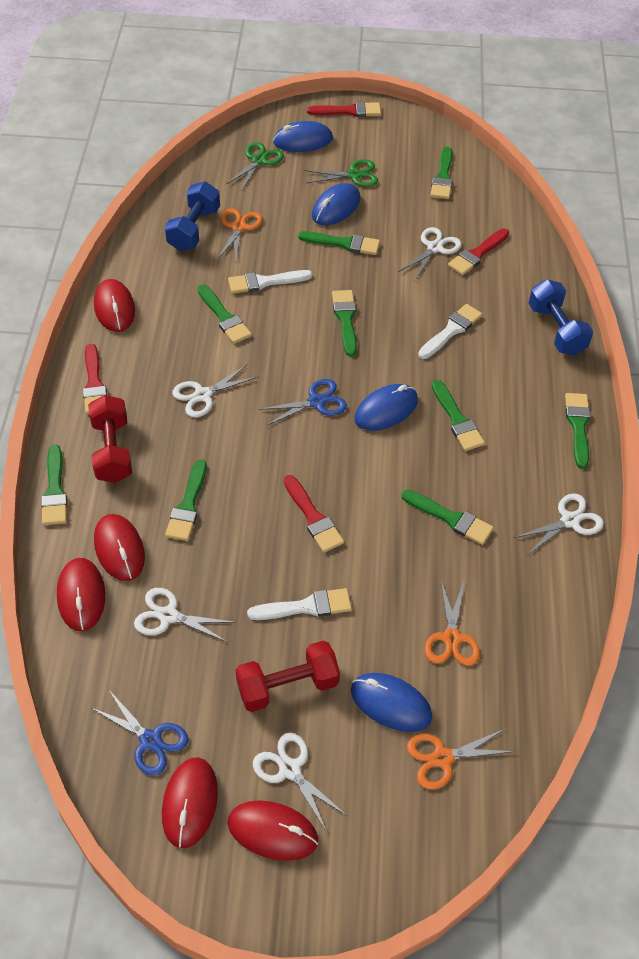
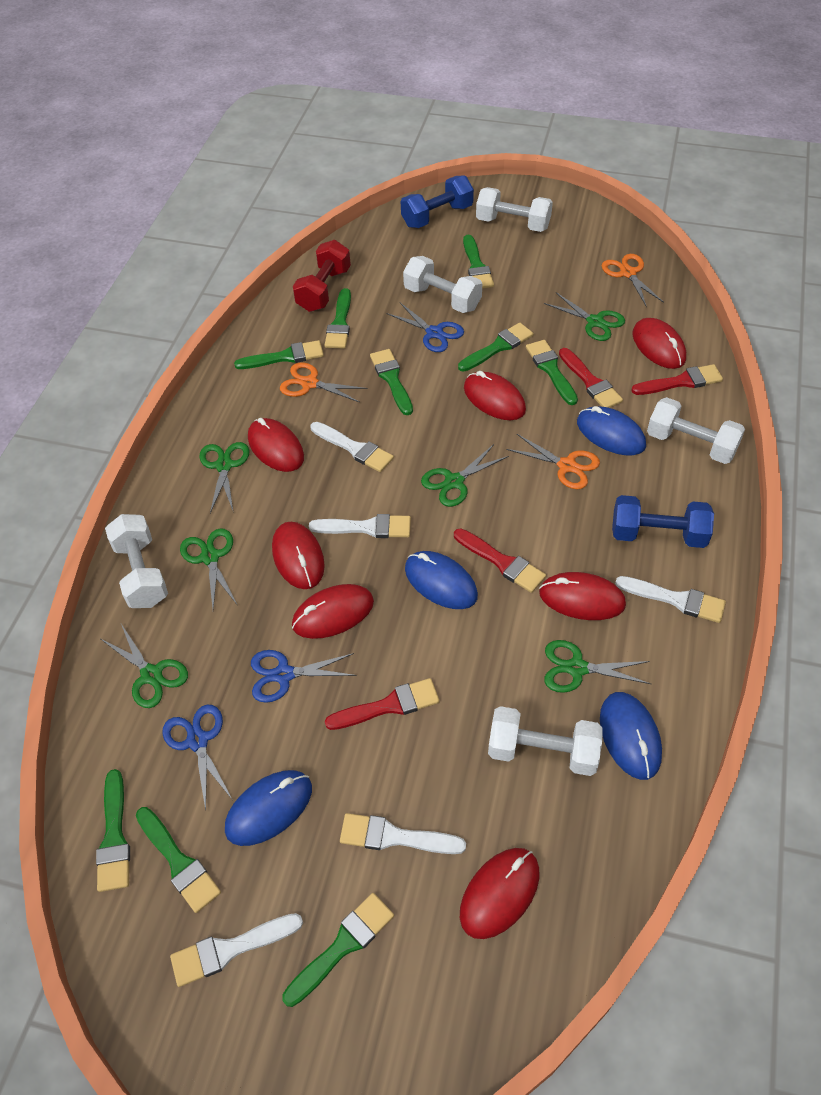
blue scissors: [90,689,188,775] [258,379,347,426] = 2 -> [162,705,232,811] [251,650,357,703] [387,303,464,352] = 3
green scissors: [226,142,284,190] [304,159,378,187] = 2 -> [101,624,188,708] [180,528,237,609] [199,442,249,513] [421,444,509,507] [544,292,625,341] [544,640,651,693] = 6
red dumbbell: [88,395,132,483] [236,641,340,712] = 2 -> [293,240,351,312] = 1
red mouse: [57,558,105,631] [94,279,135,332] [94,514,145,581] [162,757,218,848] [228,800,318,861] = 5 -> [248,418,304,472] [272,522,325,589] [292,584,374,639] [460,848,539,939] [464,371,526,420] [539,572,626,620] [632,318,686,369] = 7
white brush: [228,270,312,294] [247,588,352,620] [418,304,482,359] = 3 -> [170,913,303,987] [309,514,411,538] [311,422,394,472] [340,813,466,854] [615,576,726,623] = 5
white dumbbell: none = 0 -> [105,514,168,608] [403,256,482,313] [476,187,553,232] [488,706,603,776] [647,397,745,464] = 5
white scissors: [134,588,234,642] [172,365,258,417] [253,733,347,832] [398,227,462,280] [514,494,604,555] = 5 -> none = 0

